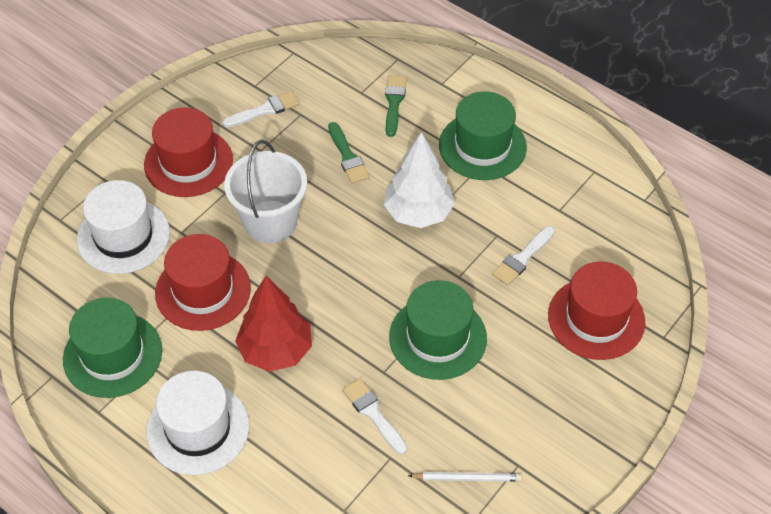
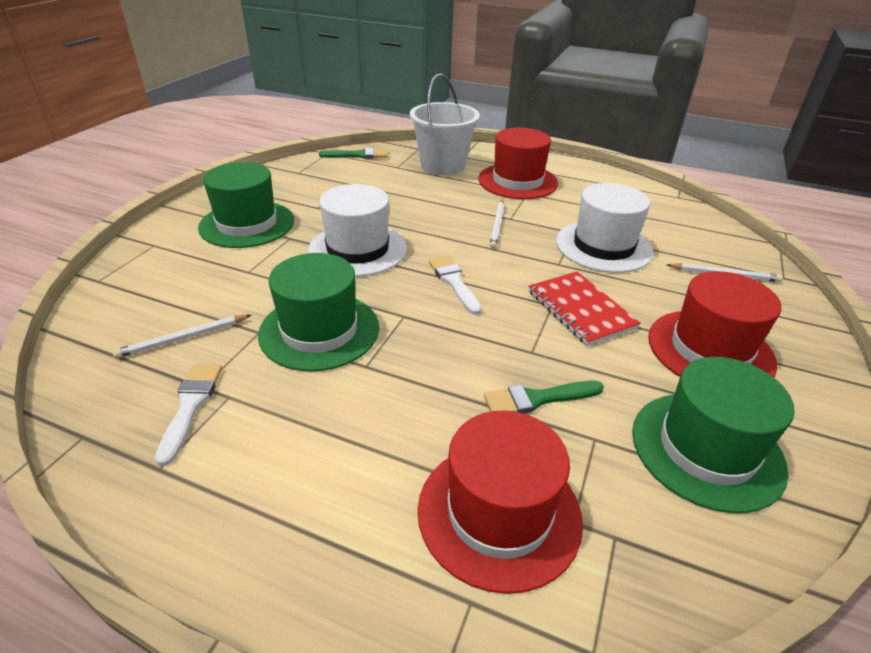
red notebook: none = 0 -> [528,272,641,346] = 1
red tree: [235,276,312,372] = 1 -> none = 0
white brush: [223,91,299,127] [342,378,407,454] [492,226,555,286] = 3 -> [155,364,222,466] [429,256,482,315] = 2
white pencil: [408,472,522,482] = 1 -> [112,315,251,359] [490,199,504,249] [667,263,783,282] = 3
white tree: [384,132,455,228] = 1 -> none = 0

